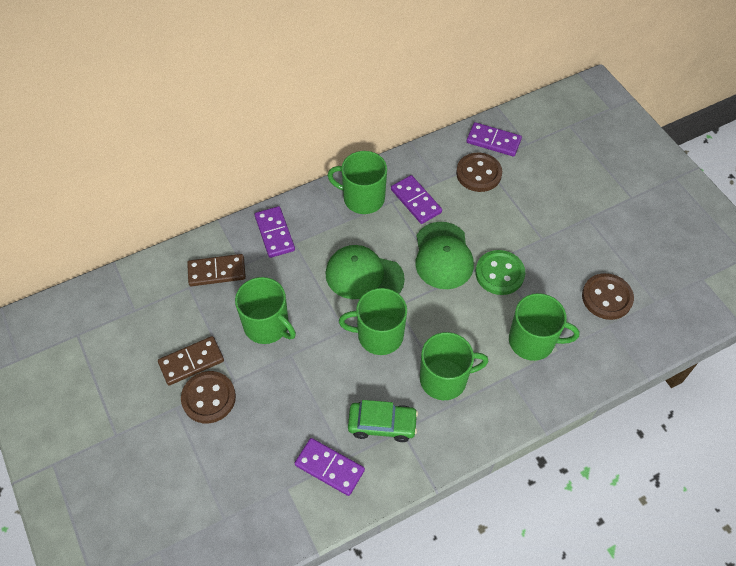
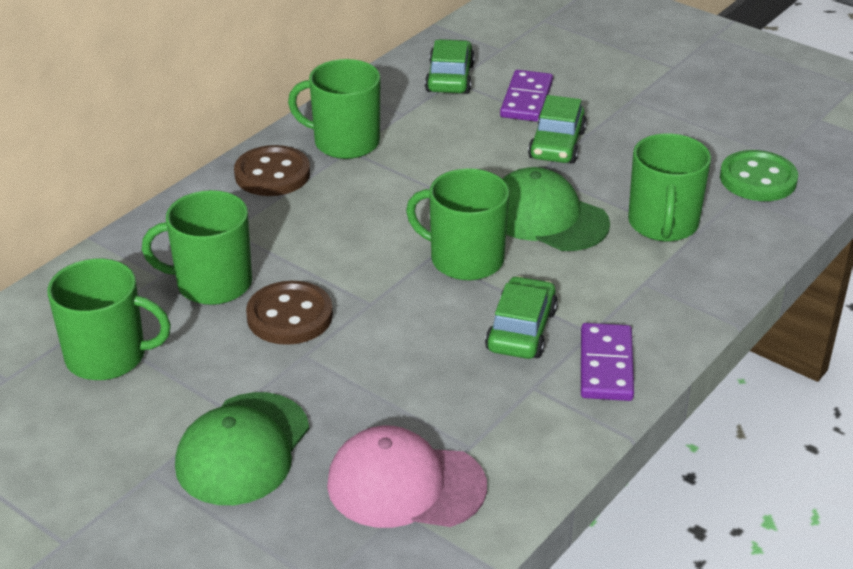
brown button: [181,371,236,423] [456,153,502,192] [582,273,634,320] = 3 -> [234,145,310,196] [246,281,333,345] = 2
brown domino: [158,336,224,385] [187,254,246,286] = 2 -> none = 0
green car: [348,400,418,442] = 1 -> [425,39,475,94] [485,276,558,359] [528,95,587,164] = 3
pink cap: none = 0 -> [327,426,487,528] = 1
purple domino: [255,206,295,258] [295,438,365,496] [391,175,442,224] [466,122,522,157] = 4 -> [500,70,553,122] [581,323,634,401] = 2

